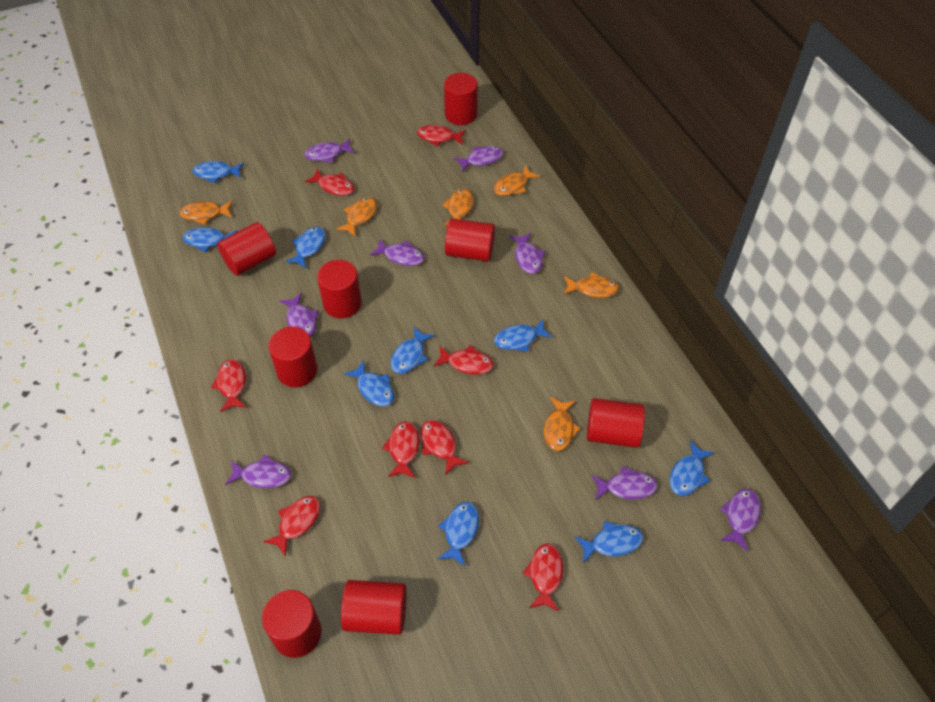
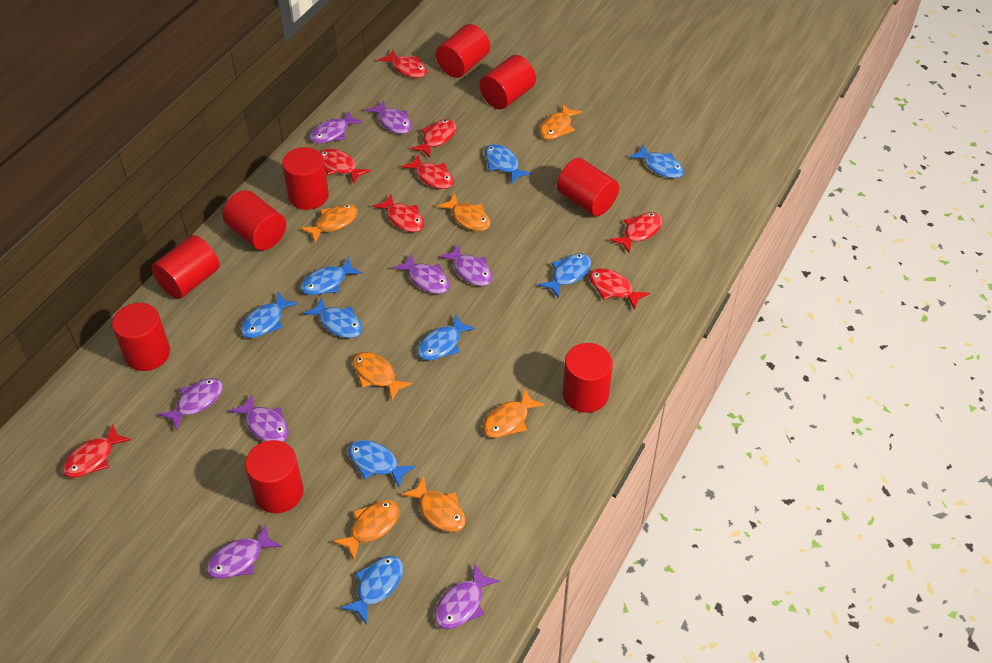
orange fish: [180,201,233,224] [336,197,377,237] [442,189,474,225] [494,166,540,196] [544,397,581,451] [564,272,620,298] = 6 -> [300,204,358,243] [333,500,400,560] [353,352,412,400] [401,477,466,532] [437,194,490,231] [483,388,545,438] [539,103,582,140] = 7
red cylinder: [217,222,276,276] [262,590,322,658] [268,327,318,387] [317,260,362,319] [341,580,406,635] [444,73,478,125] [445,218,495,261] [587,398,645,448] = 8 -> [112,303,170,371] [151,235,220,299] [223,190,286,250] [245,440,304,513] [282,147,329,210] [436,24,490,78] [480,55,536,109] [557,158,619,216] [563,343,613,413] = 9

